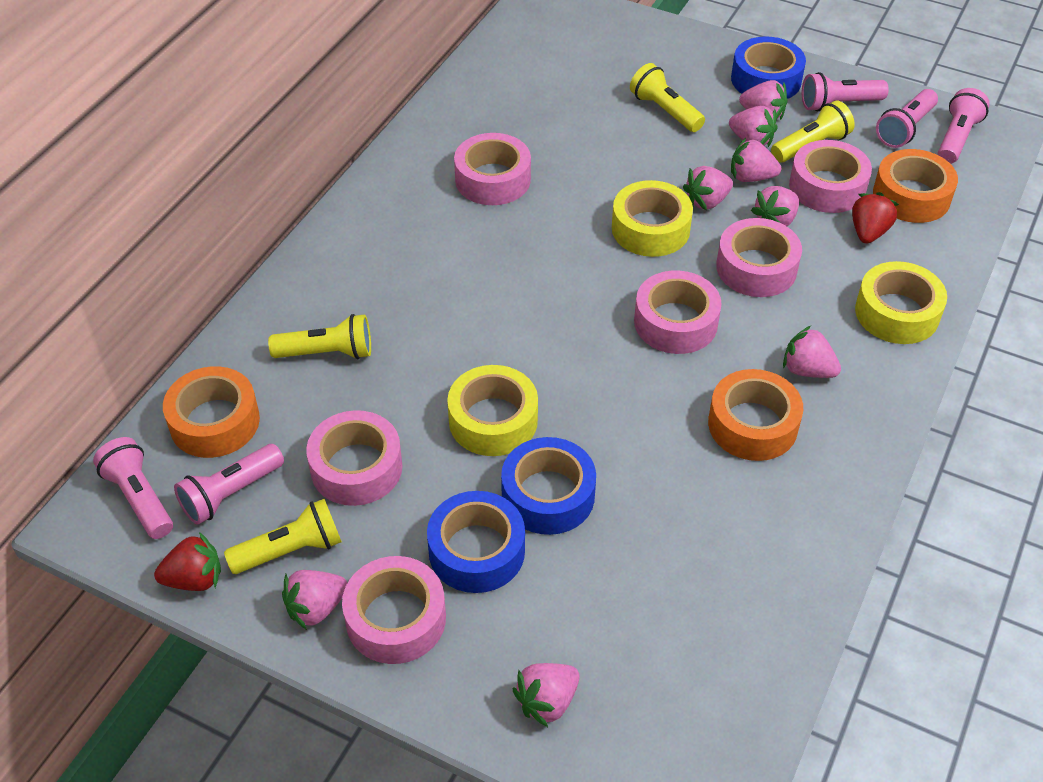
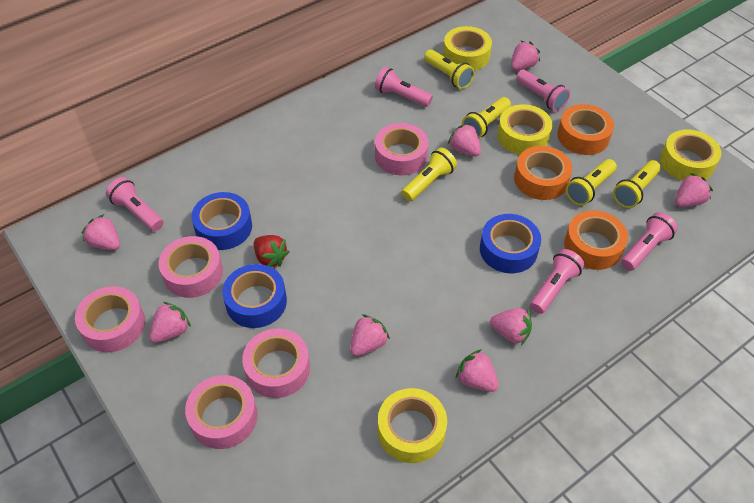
pink tape: [306,410,403,506] [342,556,446,664] [454,133,531,205] [634,271,721,354] [716,218,802,297] [789,140,872,213] = 6 -> [75,286,145,352] [158,236,223,298] [185,375,258,449] [242,328,310,398] [375,123,428,175] = 5
red strawberry: [154,532,221,591] [852,192,899,244] = 2 -> [254,235,290,267] = 1
yellow flashlight: [224,499,342,574] [268,314,371,359] [630,63,705,132] [771,101,855,163] = 4 -> [402,147,457,201] [424,49,475,89] [462,97,511,138] [566,159,617,206] [613,160,661,208] = 5
yellow tape: [447,365,538,456] [612,180,693,257] [855,261,947,344] = 3 -> [378,388,447,463] [443,26,492,71] [497,104,552,155] [660,129,721,181] = 4

